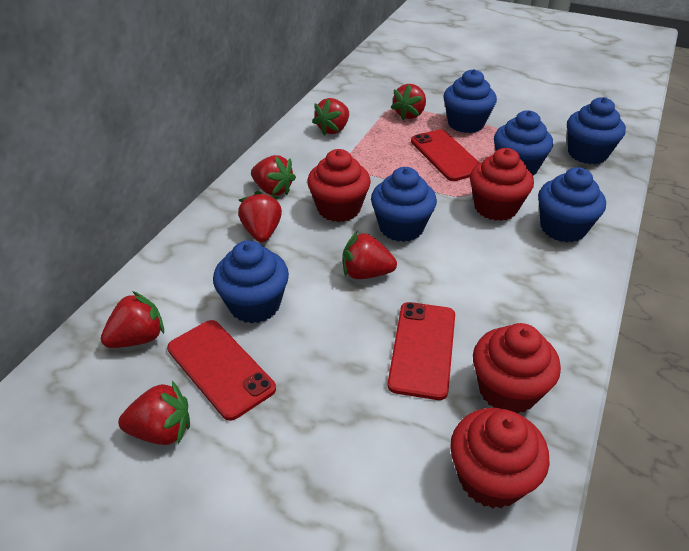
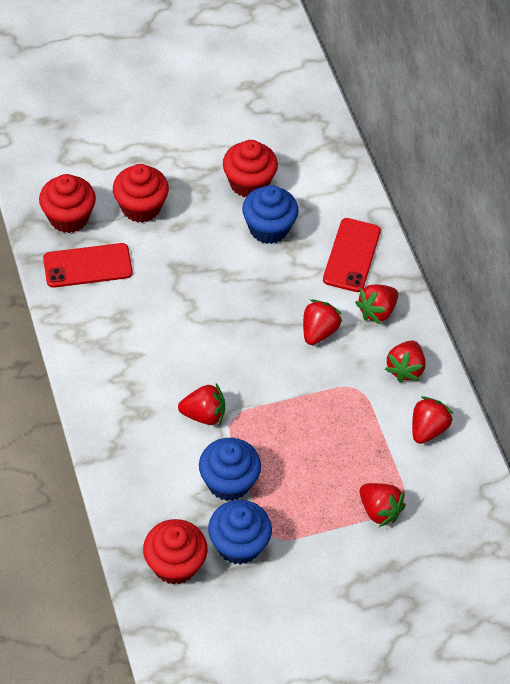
blue cupcake: [213,240,289,324] [371,167,437,242] [443,69,497,133] [494,110,553,176] [538,167,606,243] [567,97,626,164] = 6 -> [199,438,261,501] [208,500,272,565] [242,185,299,244] = 3
red phone: [167,320,276,421] [388,302,455,400] [411,129,480,181] = 3 -> [43,243,133,288] [323,218,381,292] = 2
red strawberry: [101,291,164,348] [118,381,190,445] [238,191,282,242] [251,155,296,196] [312,98,349,136] [343,232,397,279] [391,84,426,120] = 7 -> [178,383,225,425] [303,300,342,345] [355,284,398,324] [360,483,406,527] [385,341,425,382] [412,396,453,444] = 6

